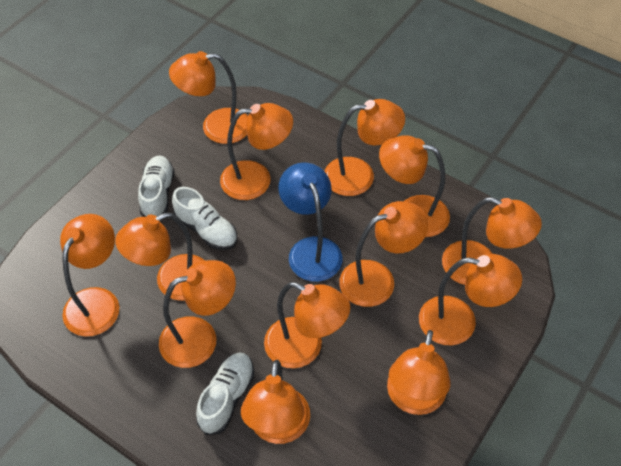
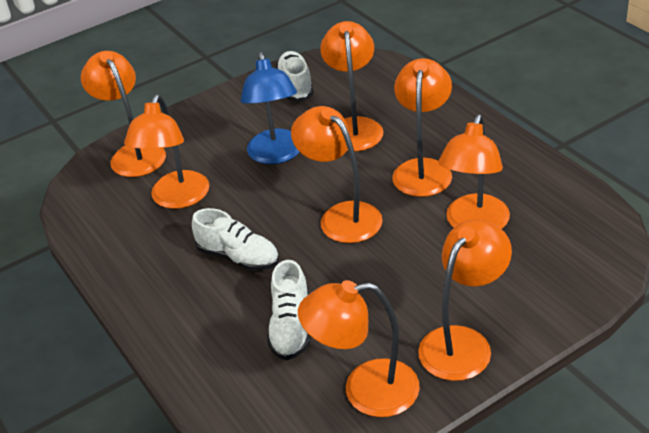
orange lamp: [60,214,119,337] [115,213,205,301] [159,260,236,368] [169,51,248,144] [220,103,293,200] [241,360,310,444] [264,282,350,368] [325,99,405,196] [339,201,428,307] [379,135,450,237] [387,330,451,415] [419,254,522,346] [442,197,542,285] = 13 -> [81,51,166,177] [124,95,209,209] [291,106,383,243] [298,280,420,417] [320,21,383,152] [392,58,452,197] [418,220,512,381] [438,114,510,229] = 8

